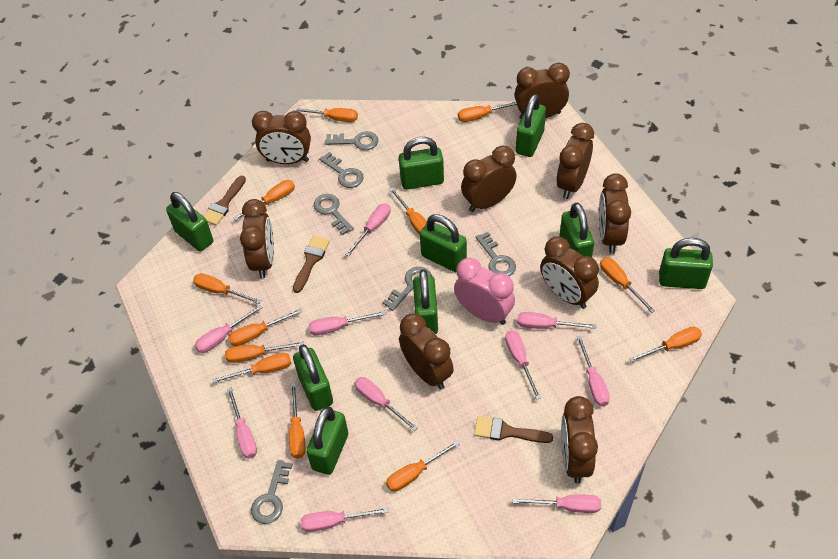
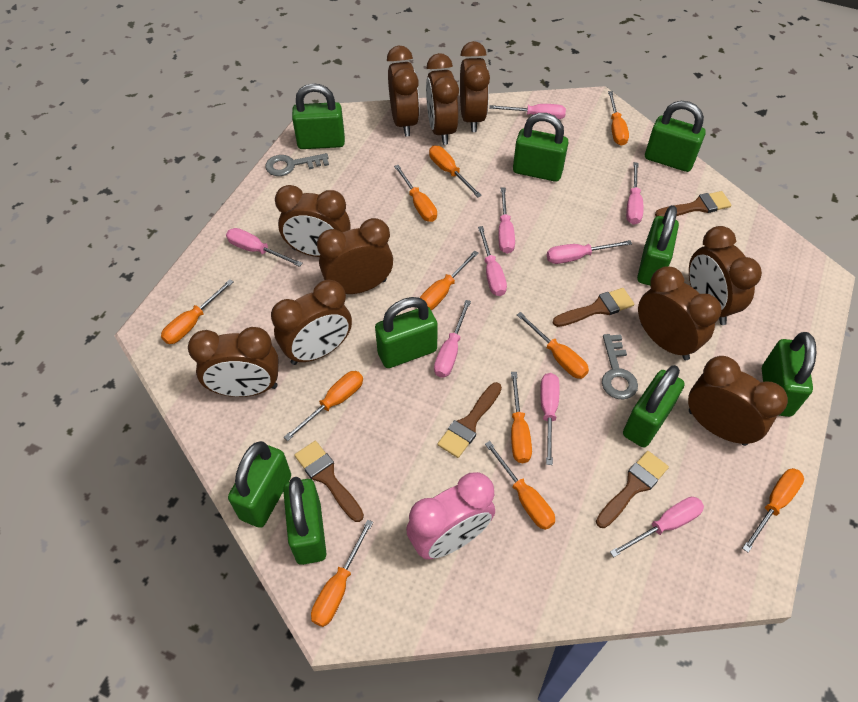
brown brush: [204,176,246,226] [293,236,330,293] [474,416,553,443] = 3 -> [294,441,364,522] [437,382,502,458] [553,288,634,327] [596,451,669,528] [655,191,732,217] = 5
brown clock: [240,199,274,278] [252,111,311,164] [399,313,454,390] [461,146,517,212] [515,63,570,119] [540,237,599,309] [556,123,594,199] [561,396,598,483] [599,173,631,254] = 9 -> [188,327,278,397] [271,280,352,365] [275,185,351,257] [317,218,393,294] [387,46,419,137] [426,53,459,145] [460,41,490,132] [638,266,722,360] [688,356,788,446] [689,226,762,325] = 10
grey key: [251,460,293,524] [314,194,354,235] [319,152,364,188] [325,131,378,150] [382,267,432,311] [476,232,516,276] = 6 -> [265,153,329,176] [602,334,638,400] = 2
orange screwdriver: [193,273,261,304] [212,353,291,383] [225,341,304,363] [228,308,302,346] [233,180,295,221] [289,383,306,459] [293,108,358,122] [386,440,460,492] [389,188,427,235] [458,102,517,122] [600,257,655,313] [629,327,702,362] = 12 -> [161,279,234,344] [284,371,363,441] [311,519,373,627] [394,165,437,222] [420,250,479,310] [429,146,482,197] [485,441,555,530] [511,372,532,463] [517,312,589,379] [608,91,629,146] [742,468,804,552] = 11
pink screwdriver: [195,305,263,353] [227,387,257,459] [301,507,388,532] [309,311,386,335] [345,203,391,256] [355,377,418,431] [505,331,541,400] [512,495,601,513] [517,312,596,329] [576,335,610,406] = 10 -> [226,228,303,267] [434,300,471,378] [478,226,507,296] [489,104,566,119] [498,188,515,254] [540,373,559,465] [547,240,632,264] [610,497,704,557] [626,162,643,225] = 9

